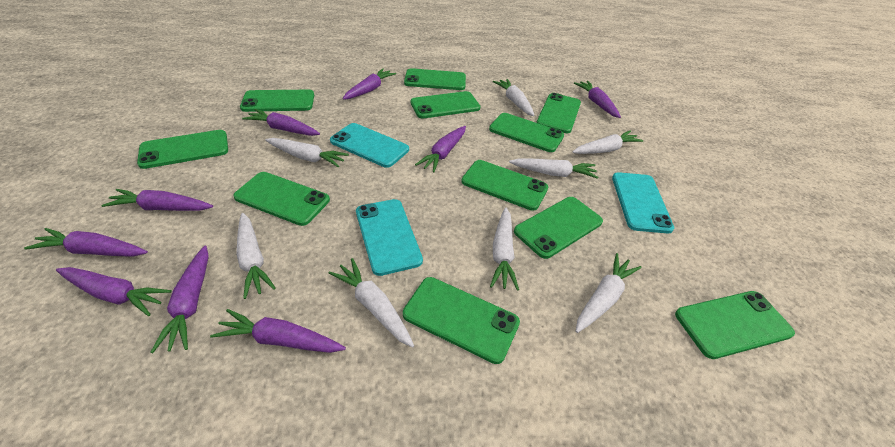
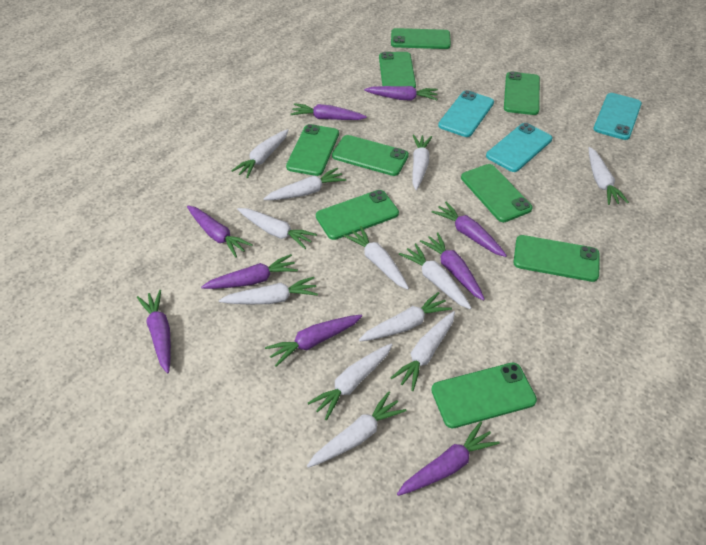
green phone: [137,130,228,169] [233,172,330,226] [240,90,314,112] [403,277,520,364] [404,68,466,90] [410,91,480,119] [461,160,548,211] [489,113,564,152] [514,197,603,259] [536,93,581,133] [675,291,795,359] = 11 -> [286,124,339,176] [316,190,399,240] [332,135,409,176] [379,52,416,88] [391,28,451,49] [431,363,537,428] [461,164,533,222] [504,72,540,115] [513,235,600,282] = 9
white carrot: [236,213,276,299] [265,138,349,167] [328,258,414,348] [490,207,519,291] [493,79,535,116] [509,158,598,179] [573,130,644,154] [576,253,641,333] = 8 -> [219,277,318,304] [231,129,289,178] [237,208,317,249] [264,168,346,200] [307,392,406,468] [308,344,392,420] [343,226,409,290] [359,292,452,341] [391,311,455,391] [399,243,471,309] [413,135,432,190] [589,147,629,205] = 12

